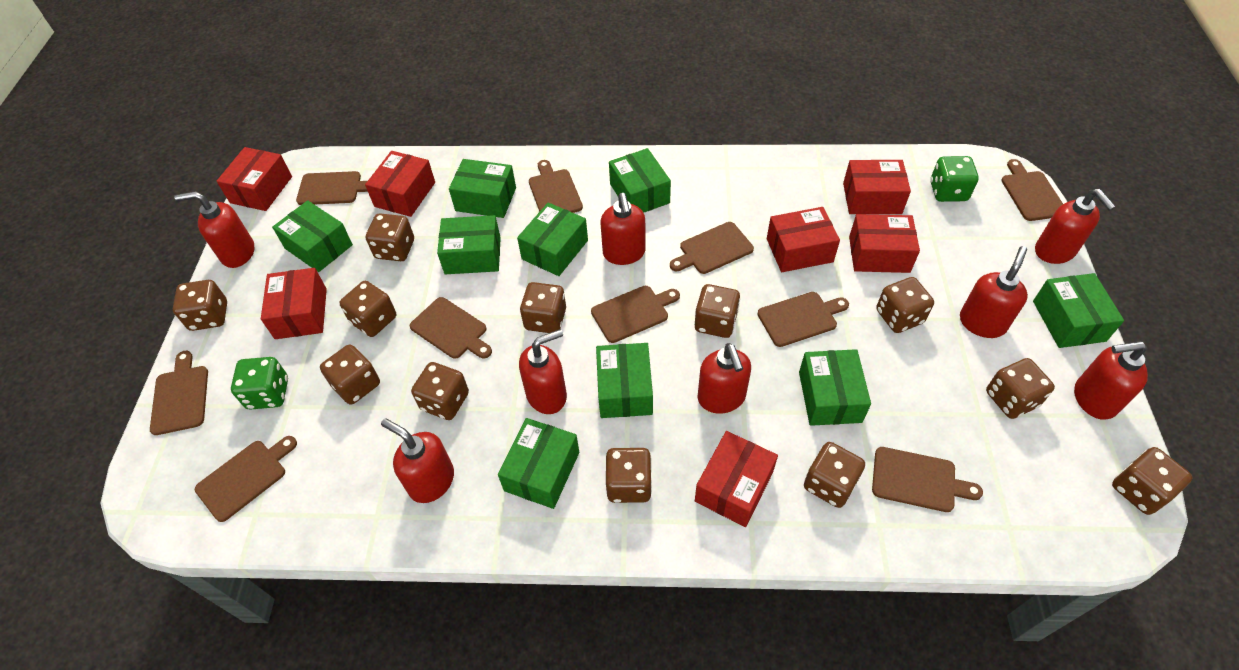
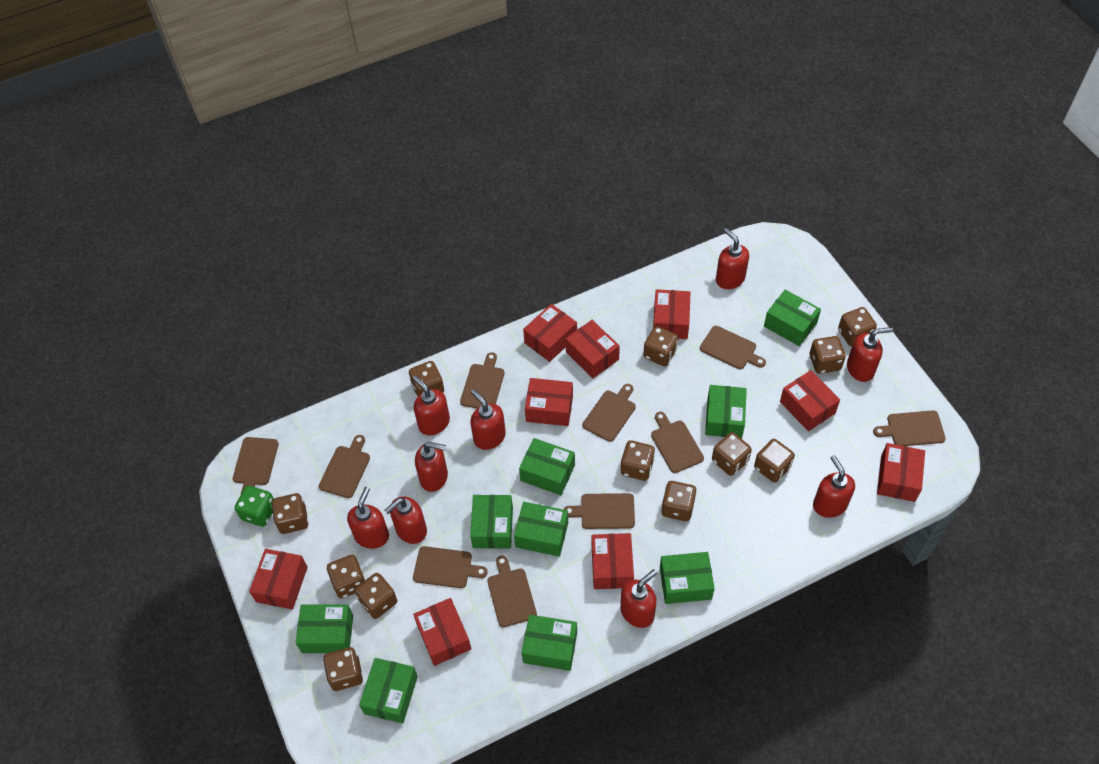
green dice: [231,357,288,410] [930,156,979,202] = 2 -> [235,486,274,527] = 1
red box: [216,147,292,211] [261,268,327,339] [365,151,435,217] [695,431,778,527] [767,207,840,272] [843,160,911,214] [849,214,920,273] = 7 -> [249,549,308,609] [413,598,471,666] [523,304,577,362] [525,378,573,426] [565,320,620,378] [592,533,634,589] [653,289,690,339] [780,370,840,431] [877,443,925,502] = 9
red soap dispenser: [174,191,255,268] [381,419,454,503] [519,329,567,414] [600,193,646,265] [697,343,751,414] [960,246,1028,338] [1035,189,1116,264] [1074,341,1148,420] = 8 -> [347,487,389,549] [384,496,427,544] [413,375,450,436] [415,442,448,492] [470,389,506,450] [620,569,657,628] [716,228,749,289] [813,455,855,518] [847,327,893,382] = 9

